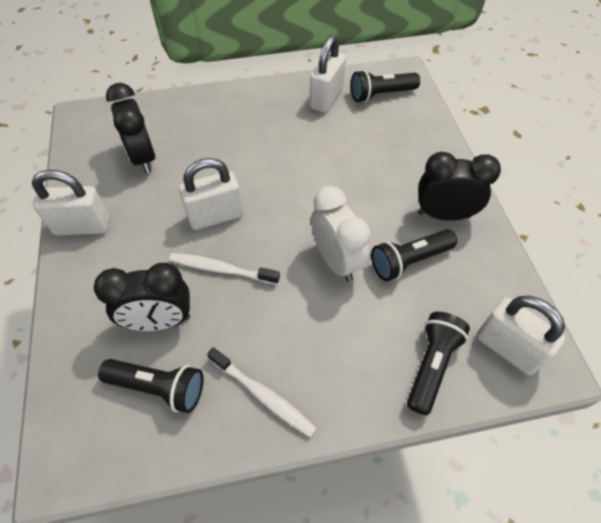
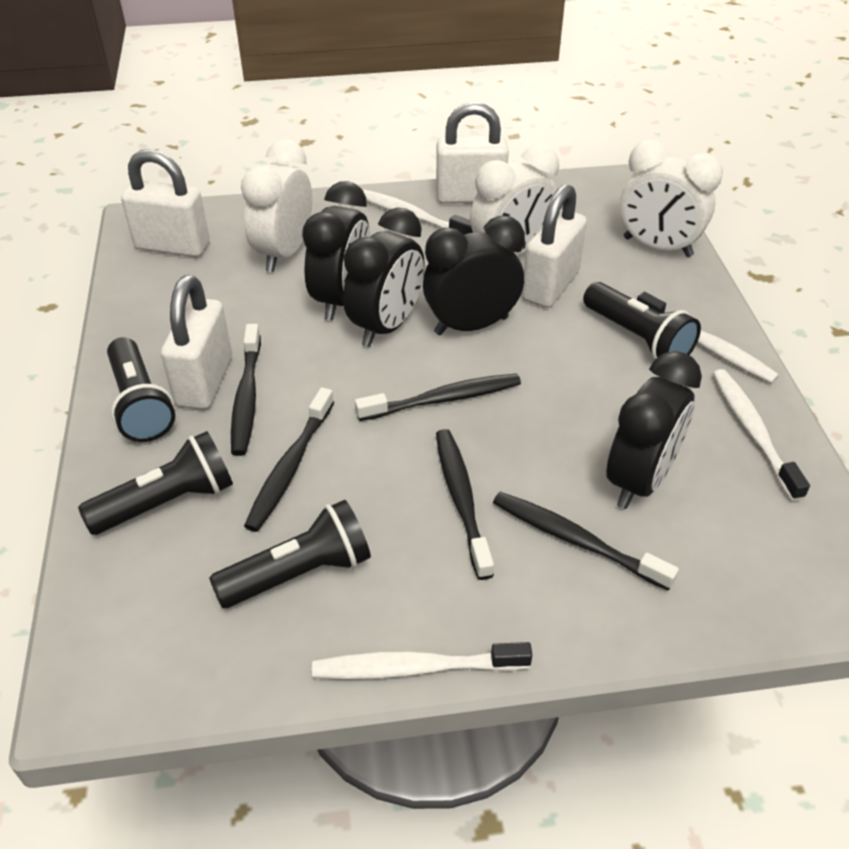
black clock: [94,263,190,331] [106,83,155,173] [418,152,501,221] = 3 -> [302,181,371,320] [343,207,425,347] [423,216,525,335] [606,351,702,509] = 4
black toothbrush: none = 0 -> [231,324,261,456] [244,387,334,532] [355,373,521,421] [436,429,494,580] [493,492,679,591] = 5
white clock: [311,186,371,282] = 1 -> [241,140,312,272] [470,144,559,256] [620,140,723,257] = 3
white toothbrush: [169,253,280,285] [207,347,317,438] = 2 -> [312,642,532,679] [362,189,473,235] [637,292,779,383] [713,369,810,501] = 4

